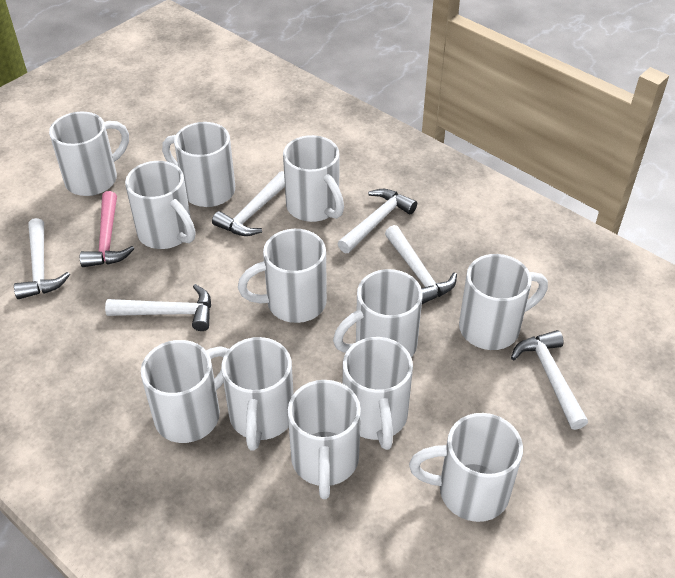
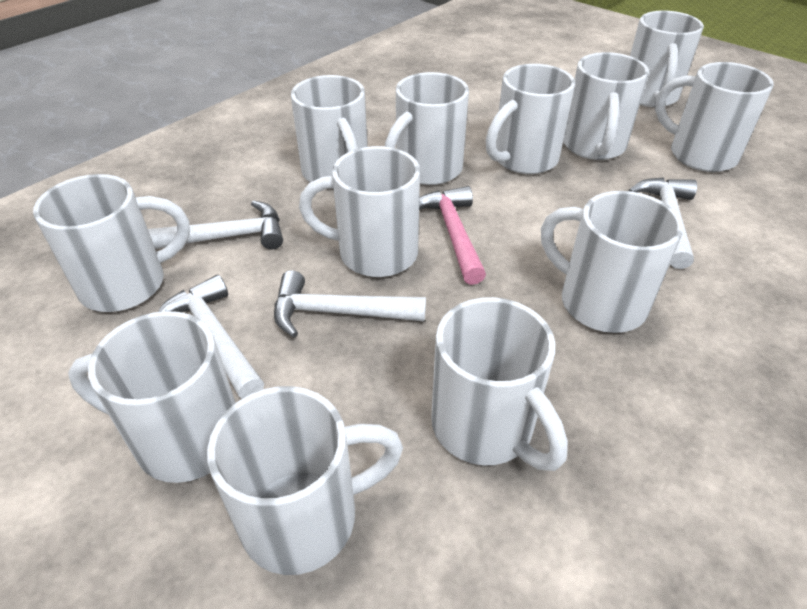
white hammer: [14,218,70,299] [105,284,211,331] [212,171,285,236] [337,189,417,253] [385,225,457,304] [511,330,588,430] = 6 -> [148,200,283,249] [158,275,264,399] [274,271,426,337] [628,177,697,269] = 4

